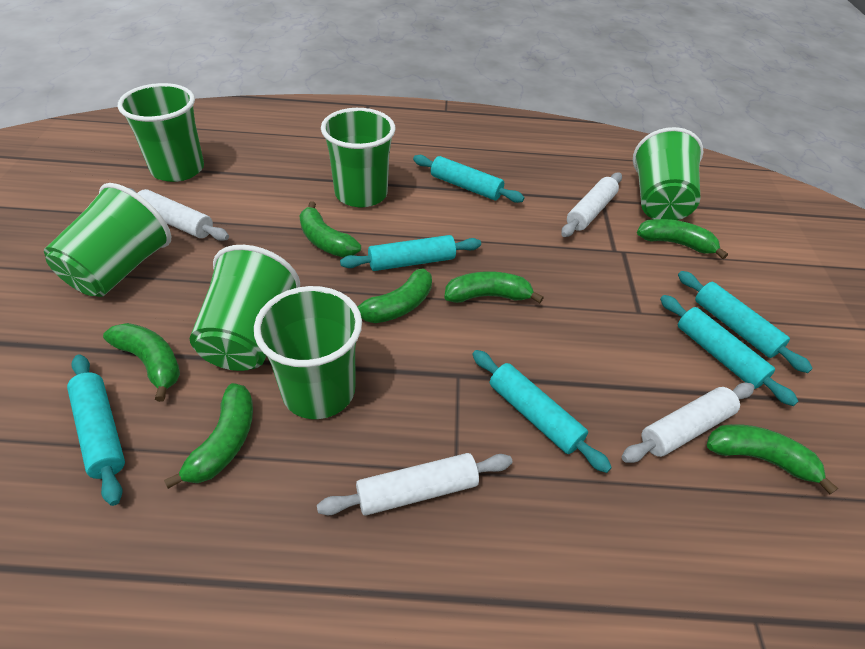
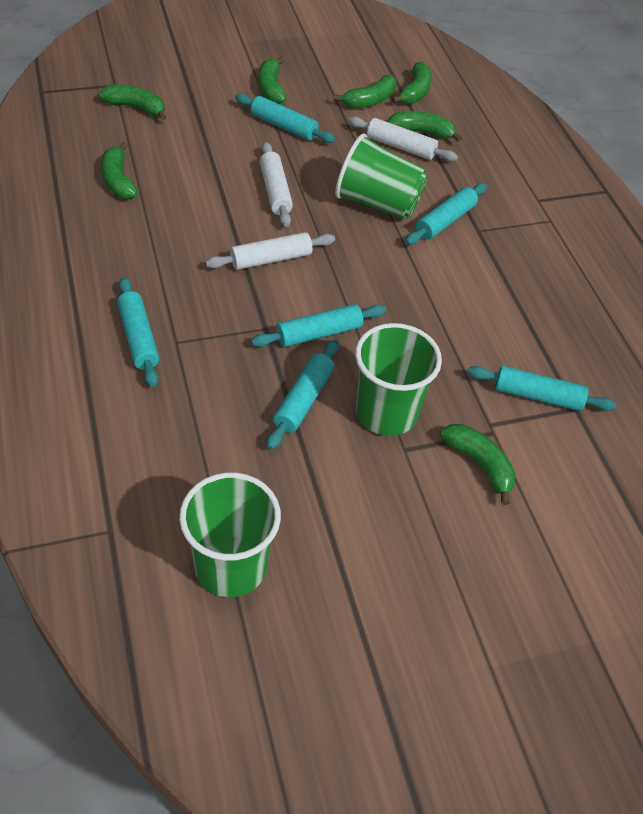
green cup: [44,183,171,297] [118,83,204,182] [190,245,300,371] [254,286,362,419] [321,108,395,207] [633,127,703,220] = 6 -> [179,472,281,597] [335,133,428,220] [355,323,442,436] = 3
white rolling pin: [129,188,229,241] [317,453,512,516] [561,172,622,237] [622,383,754,463] = 4 -> [206,232,335,270] [260,142,293,227] [348,116,458,162] = 3

